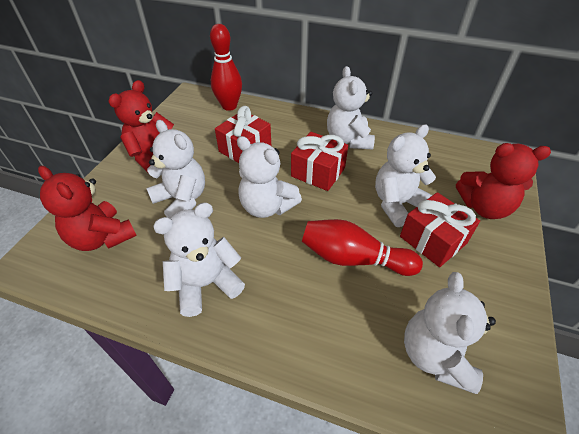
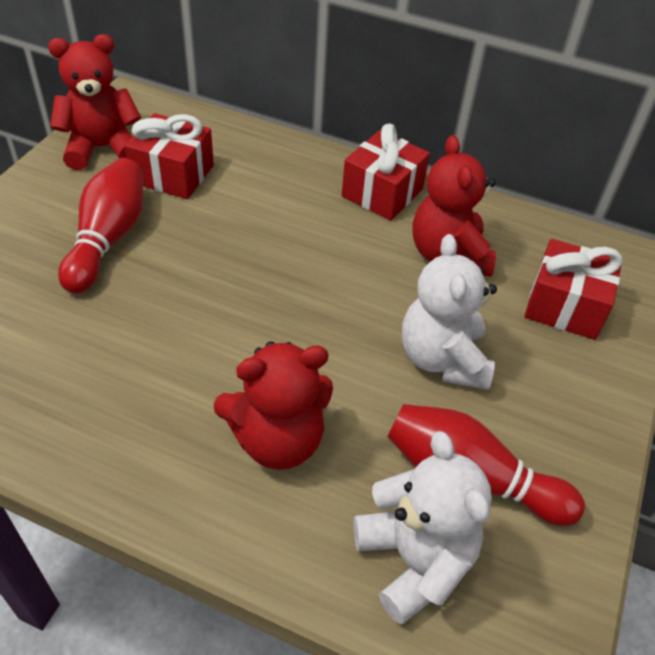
white teddy bear: [146,120,205,218] [153,202,245,317] [237,136,302,218] [327,66,375,150] [375,124,436,227] [404,272,496,394] = 6 -> [353,431,492,624] [402,234,497,390] = 2

